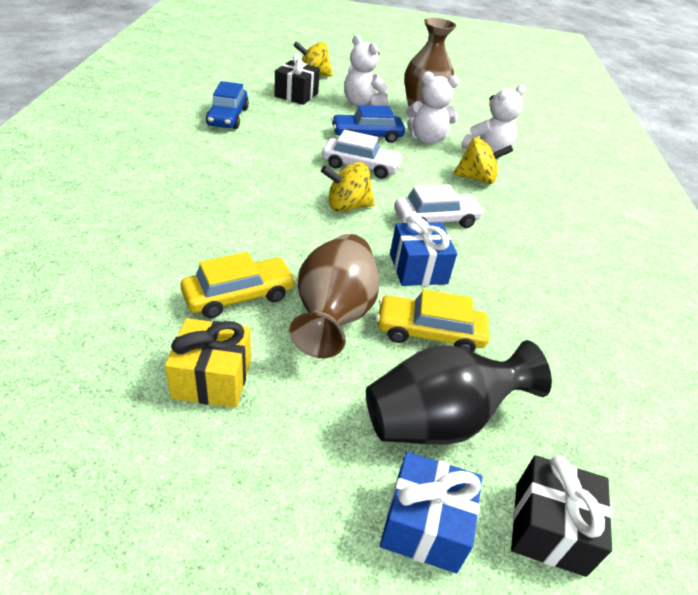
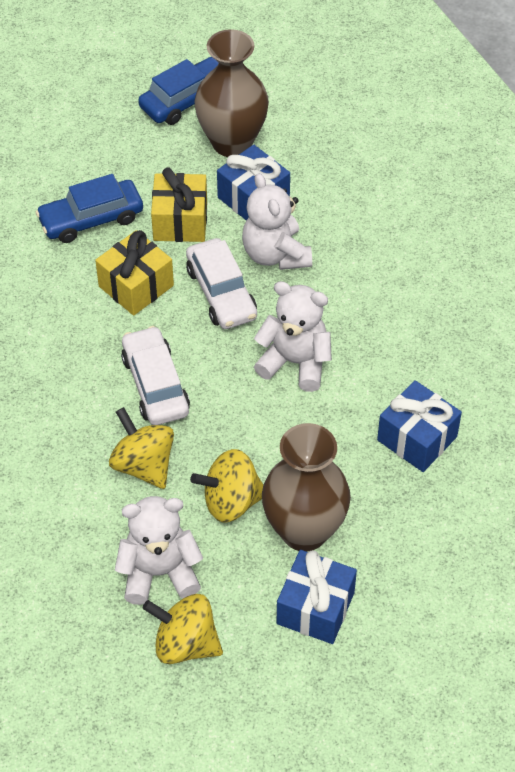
black gift: [274,53,320,105] [511,455,612,577] = 2 -> none = 0
black vase: [366,340,552,445] = 1 -> none = 0
blue gift: [380,452,482,574] [390,215,457,286] = 2 -> [217,145,290,220] [276,550,357,644] [377,380,462,472] = 3
yellow car: [180,252,296,318] [376,289,489,352] = 2 -> none = 0
yellow gift: [165,318,251,408] = 1 -> [95,230,174,316] [151,168,207,242] = 2

